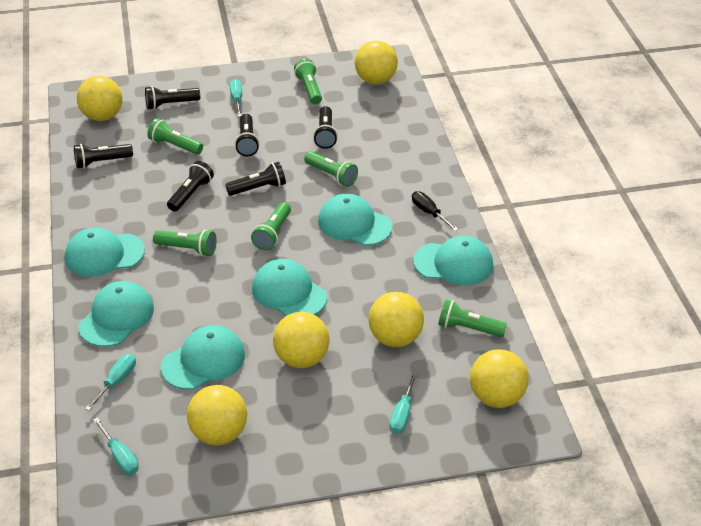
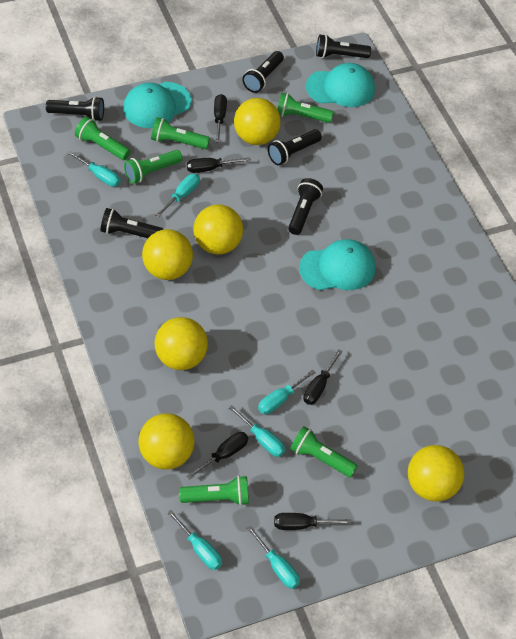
black screwdriver: [412,191,458,231] = 1 -> [187,157,251,173] [187,432,248,479] [214,94,227,143] [274,513,352,530] [303,349,343,405] = 5
turquoise cap: [65,227,145,277] [79,281,154,347] [161,325,245,390] [252,259,327,316] [318,194,392,246] [413,236,493,285] = 6 -> [123,82,191,128] [299,239,376,290] [306,63,375,107] = 3
turquoise screwdriver: [85,354,136,411] [93,417,139,475] [230,79,242,117] [390,372,417,434] = 4 -> [67,151,121,187] [156,174,200,217] [167,510,222,570] [229,405,285,457] [247,525,300,589] [258,370,316,414] = 6

